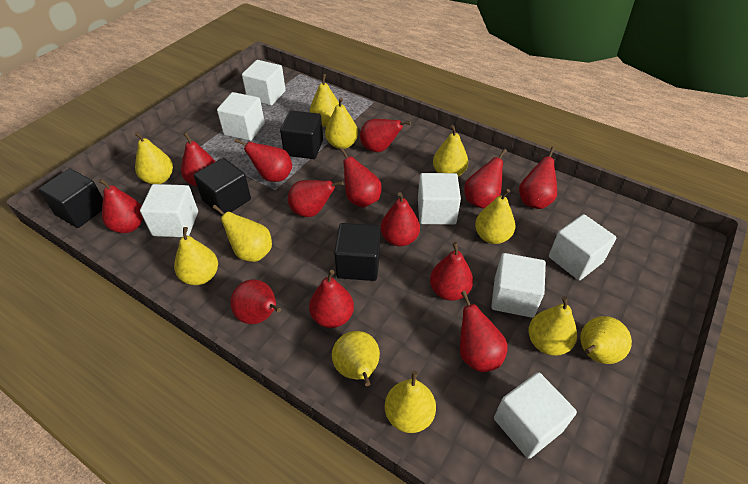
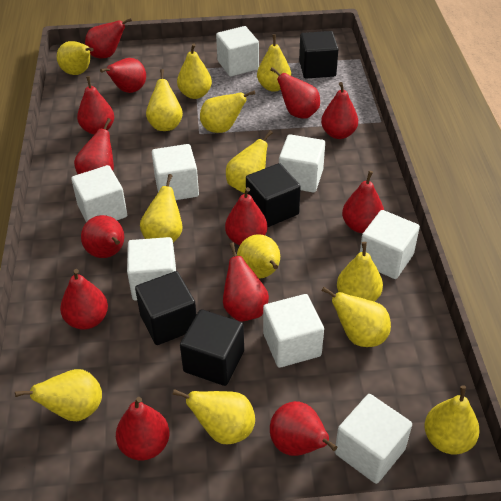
white cube: [140,184,198,237] [217,92,265,141] [242,60,286,106] [418,173,461,224] [491,253,546,318] [494,372,577,459] [549,214,616,280] = 7 -> [71,165,127,222] [127,237,176,301] [152,144,199,200] [216,26,259,76] [263,294,324,368] [279,134,325,193] [335,394,412,484] [360,210,420,279] = 8
yellow pear: [135,132,173,184] [174,227,218,285] [212,205,272,262] [310,74,339,127] [325,97,358,149] [332,331,380,386] [385,371,436,433] [433,125,468,177] [475,189,515,244] [529,296,577,356] [580,316,632,364] = 11 -> [15,369,102,421] [57,41,93,75] [140,174,183,243] [146,69,183,131] [172,389,255,444] [177,43,212,99] [200,90,255,133] [226,130,273,193] [237,234,280,279] [257,34,291,92] [322,287,391,347] [337,242,383,302] [424,385,480,454] = 13

